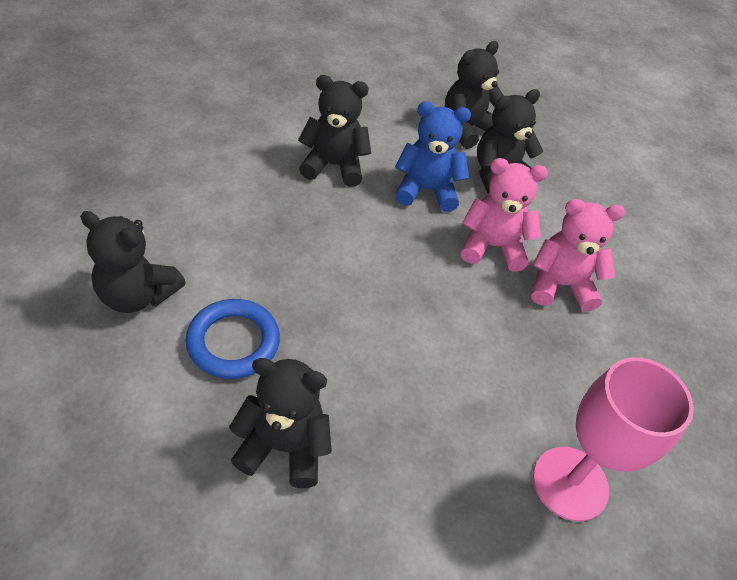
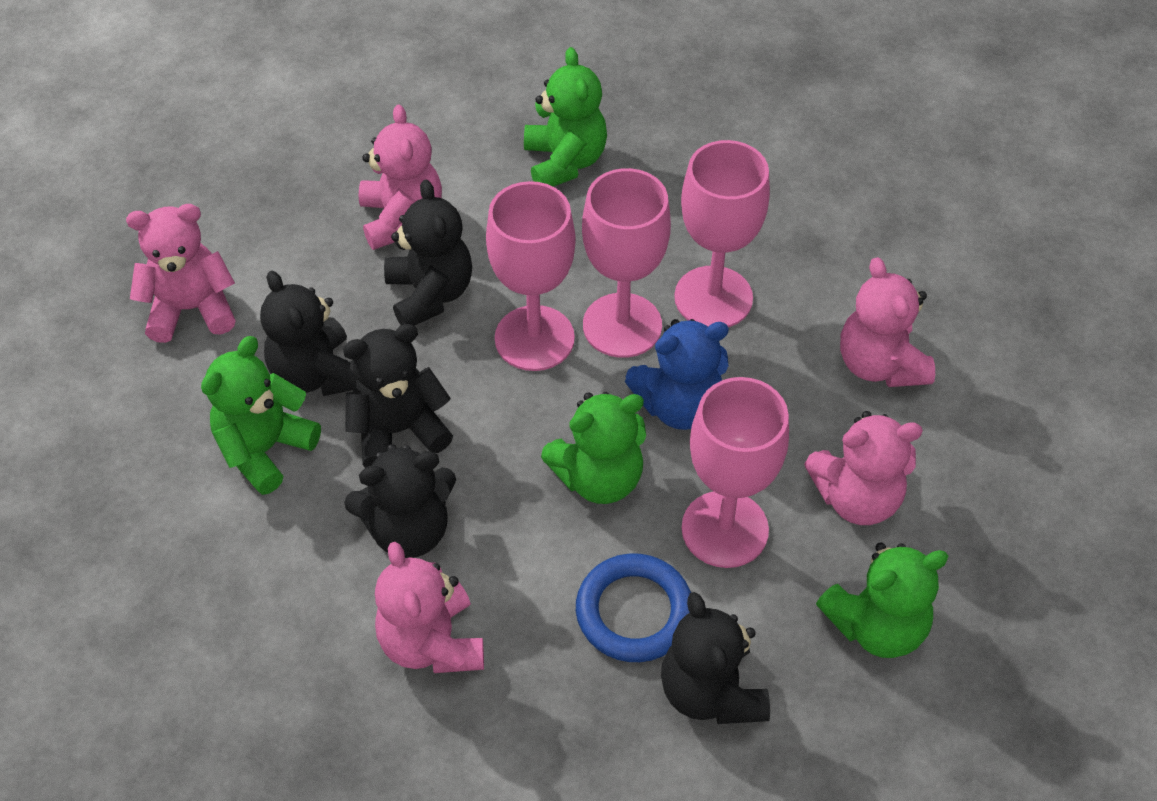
green teddy bear: none = 0 -> [201,336,321,495] [524,47,607,187] [541,392,646,504] [816,542,949,658] = 4
pink goblet: [533,357,694,522] = 1 -> [486,181,576,371] [582,168,671,358] [674,140,770,327] [681,377,789,568] = 4
pink teddy bear: [461,158,548,272] [532,199,625,311] = 2 -> [126,204,236,343] [359,105,442,250] [375,542,484,673] [804,411,923,525] [840,257,935,387] = 5

